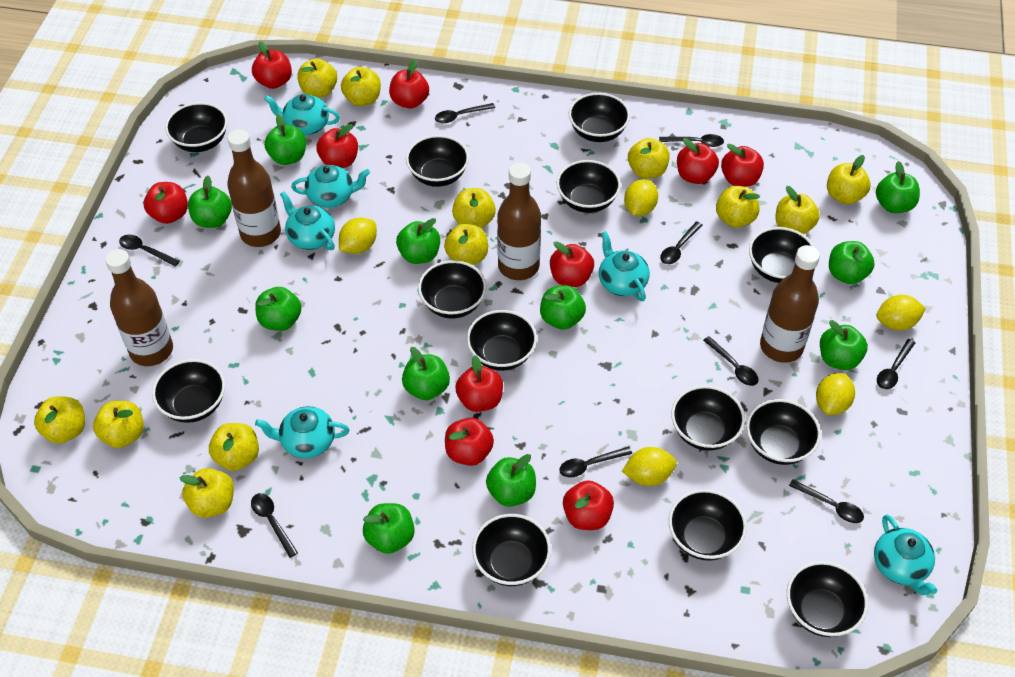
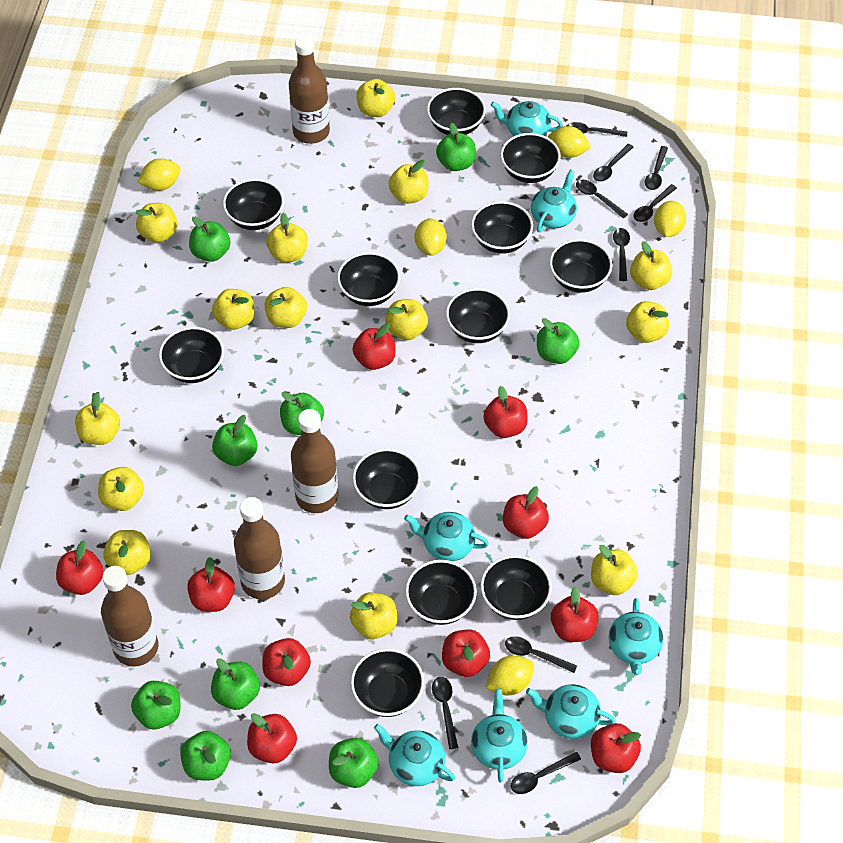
black bowl: [152,359,225,423] [165,102,228,152] [406,135,469,187] [418,260,486,318] [467,310,537,371] [472,514,551,586] [556,160,621,213] [569,93,630,142] [669,489,747,561] [671,385,745,451] [746,399,821,465] [749,227,814,283] [787,561,868,637] = 13 -> [159,327,224,383] [223,179,284,230] [337,252,400,306] [351,648,424,717] [352,448,421,509] [405,560,477,625] [427,88,486,135] [446,288,510,343] [471,201,533,254] [480,555,552,620] [500,133,561,183] [549,239,612,293] = 12
green apple: [188,175,232,228] [255,287,302,331] [264,114,306,165] [363,503,415,554] [396,218,440,264] [402,347,450,400] [486,454,536,507] [540,285,586,330] [820,320,868,370] [829,241,875,284] [876,161,920,213] = 11 -> [131,681,181,729] [180,731,231,781] [189,217,231,262] [211,658,260,710] [212,415,257,466] [280,392,324,435] [329,738,379,788] [436,123,476,171] [537,318,580,364] = 9
turquoise teapot: [255,406,349,458] [264,94,340,135] [280,192,335,250] [291,165,370,208] [599,231,650,301] [874,515,937,595] = 6 -> [374,724,455,786] [404,512,489,561] [471,688,528,783] [491,101,563,136] [526,684,615,739] [531,169,577,232] [609,598,663,675] = 7
yellow apple: [34,396,85,444] [93,401,144,448] [180,468,234,518] [209,423,259,471] [297,58,337,98] [341,67,381,106] [444,224,488,265] [452,188,496,228] [628,138,670,179] [716,186,760,228] [775,186,820,234] [827,155,871,204] = 12 -> [75,392,120,445] [98,467,144,511] [103,530,151,575] [135,203,178,243] [212,289,255,330] [265,287,307,328] [266,213,308,263] [350,592,397,639] [356,79,395,117] [385,299,428,340] [388,160,429,204] [591,545,638,595] [626,301,669,343] [630,241,672,290] = 14

